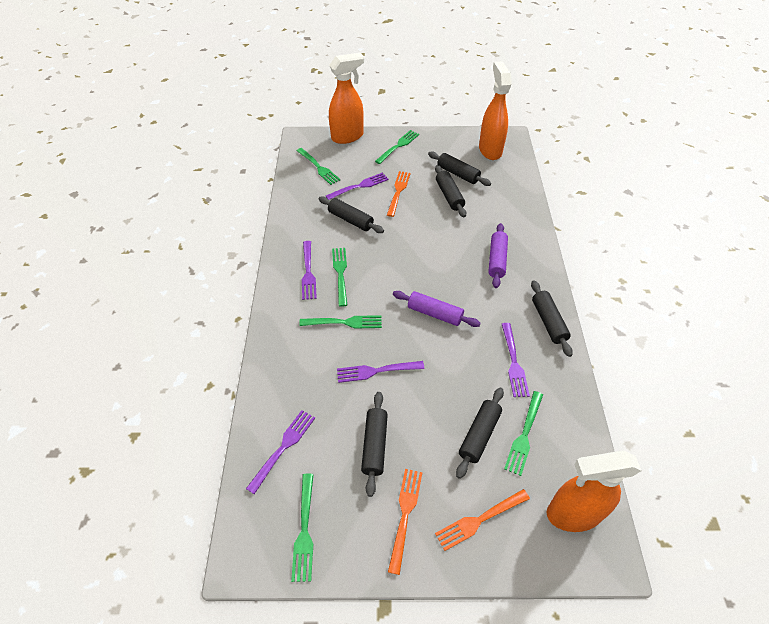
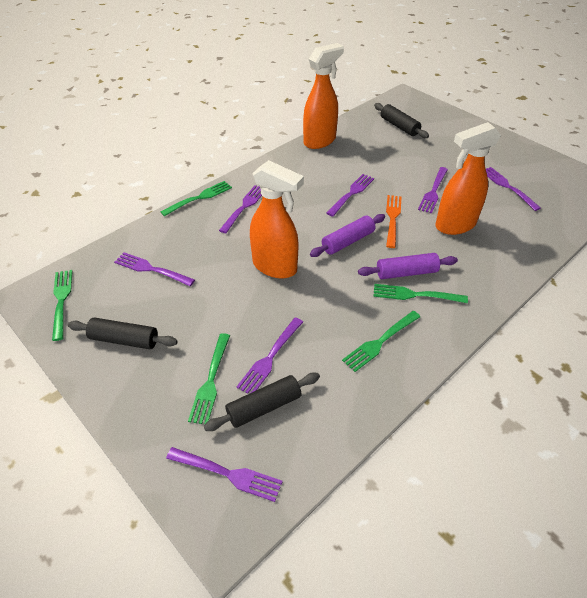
black rolling pin: [319,196,384,233] [361,392,388,497] [428,152,491,186] [435,165,466,217] [456,387,504,479] [531,280,573,357] = 6 -> [68,318,178,349] [204,372,320,431] [374,103,429,138] = 3
green fork: [291,473,314,582] [297,148,340,185] [299,315,382,329] [332,248,347,307] [375,130,419,164] [504,391,543,476] = 6 -> [52,270,73,341] [160,181,232,216] [188,333,230,424] [342,311,420,372] [373,284,468,303] = 5
orange fork: [387,171,411,217] [388,469,423,575] [435,489,530,551] = 3 -> [386,195,402,248] = 1
purple fork: [246,410,315,494] [302,241,317,300] [326,172,389,200] [337,361,424,383] [502,323,530,397] = 5 -> [114,252,195,286] [166,447,283,502] [219,185,262,233] [236,318,303,394] [326,174,374,217] [418,167,448,214] [486,167,541,211] = 7

